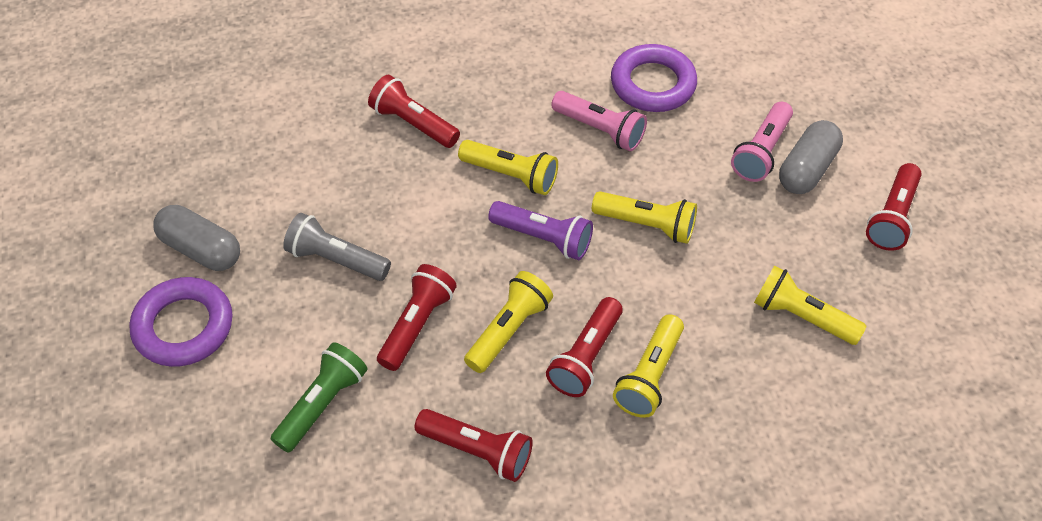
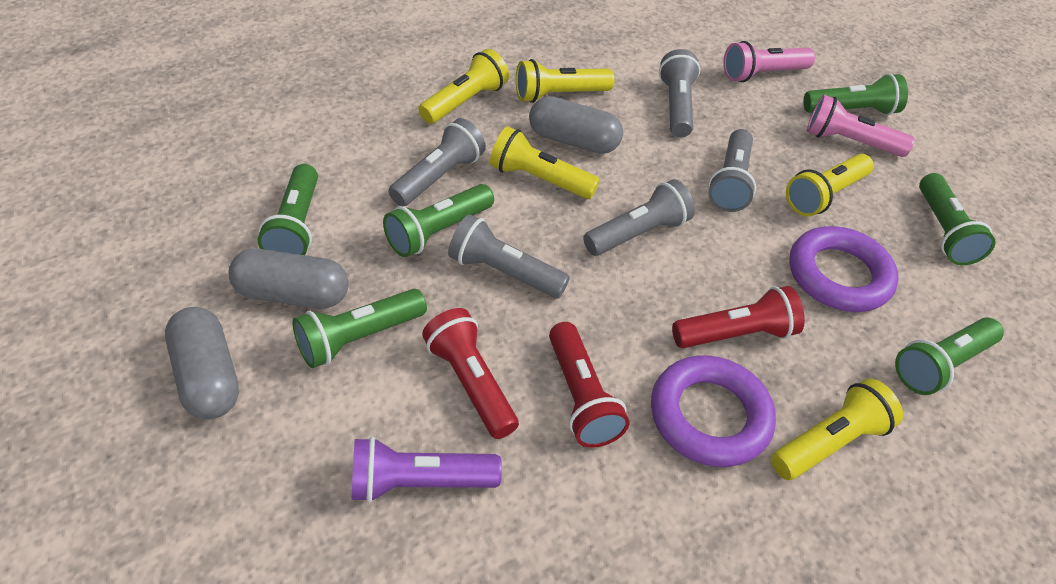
green flashlight: [271,342,368,453] = 1 -> [258,164,318,255] [293,289,427,368] [383,184,494,257] [803,73,908,115] [895,318,1004,395] [919,173,996,265] = 6
grey capsule: [153,205,240,271] [779,120,843,194] = 2 -> [165,307,239,419] [228,249,349,309] [529,96,623,154] = 3
grey flashlight: [283,213,391,281] = 1 -> [388,118,486,206] [448,214,570,298] [583,179,695,256] [659,49,700,137] [708,129,756,212] = 5
red flashlight: [368,75,460,148] [377,264,457,371] [415,409,533,482] [546,297,623,397] [866,163,922,251] = 5 -> [422,308,519,439] [549,322,630,448] [672,286,805,348] = 3

